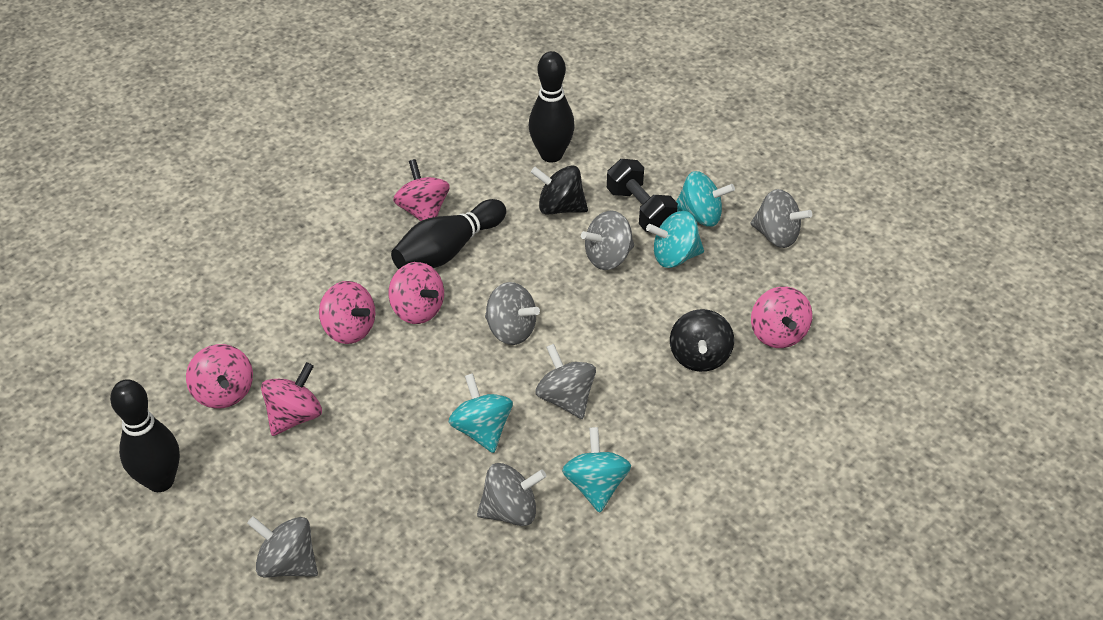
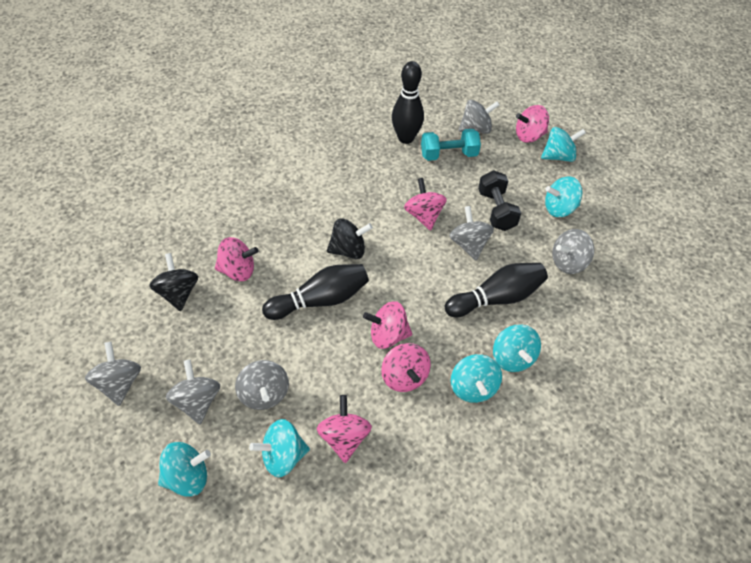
turquoise dumbbell: none = 0 -> [421,129,481,161] = 1
turquoise spinning top: [449,373,513,453] [562,427,631,513] [646,211,704,268] [676,171,735,227] = 4 -> [158,442,211,497] [249,419,310,477] [451,354,502,403] [493,324,541,372] [541,127,586,162] [545,176,583,217] = 6

